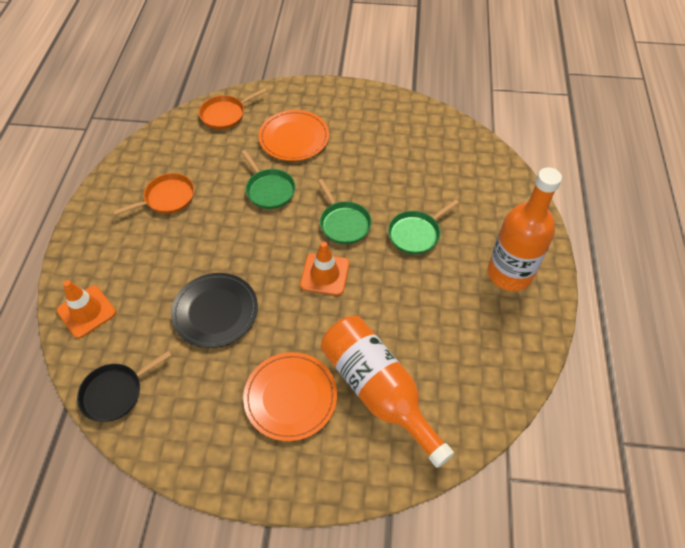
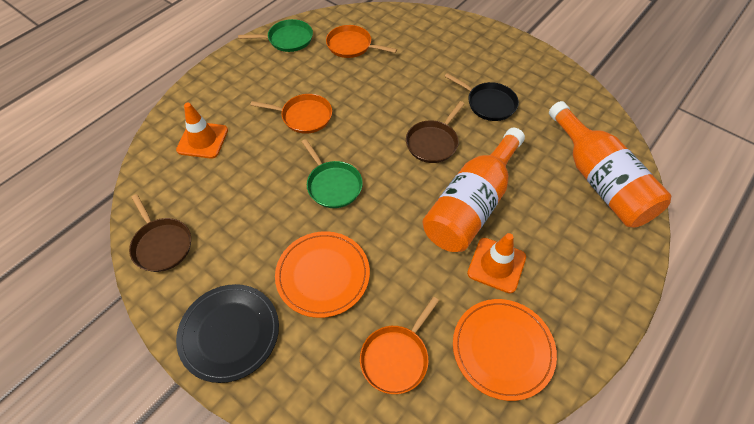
brown pan: none = 0 -> [129,194,191,272] [406,101,464,163] = 2
green pan: [241,150,296,209] [318,179,372,244] [388,199,459,254] = 3 -> [238,19,313,52] [302,139,363,208] = 2
orange pan: [113,173,194,215] [199,88,267,129] = 2 -> [250,94,332,134] [326,25,397,58] [360,297,439,394] = 3

